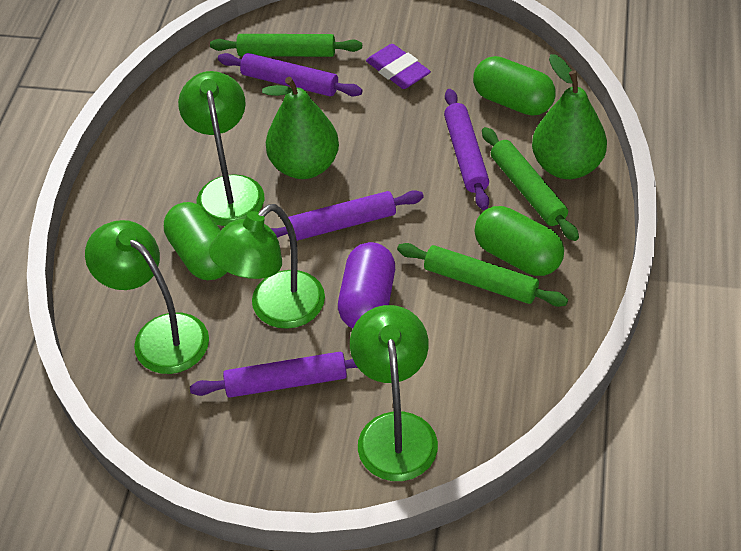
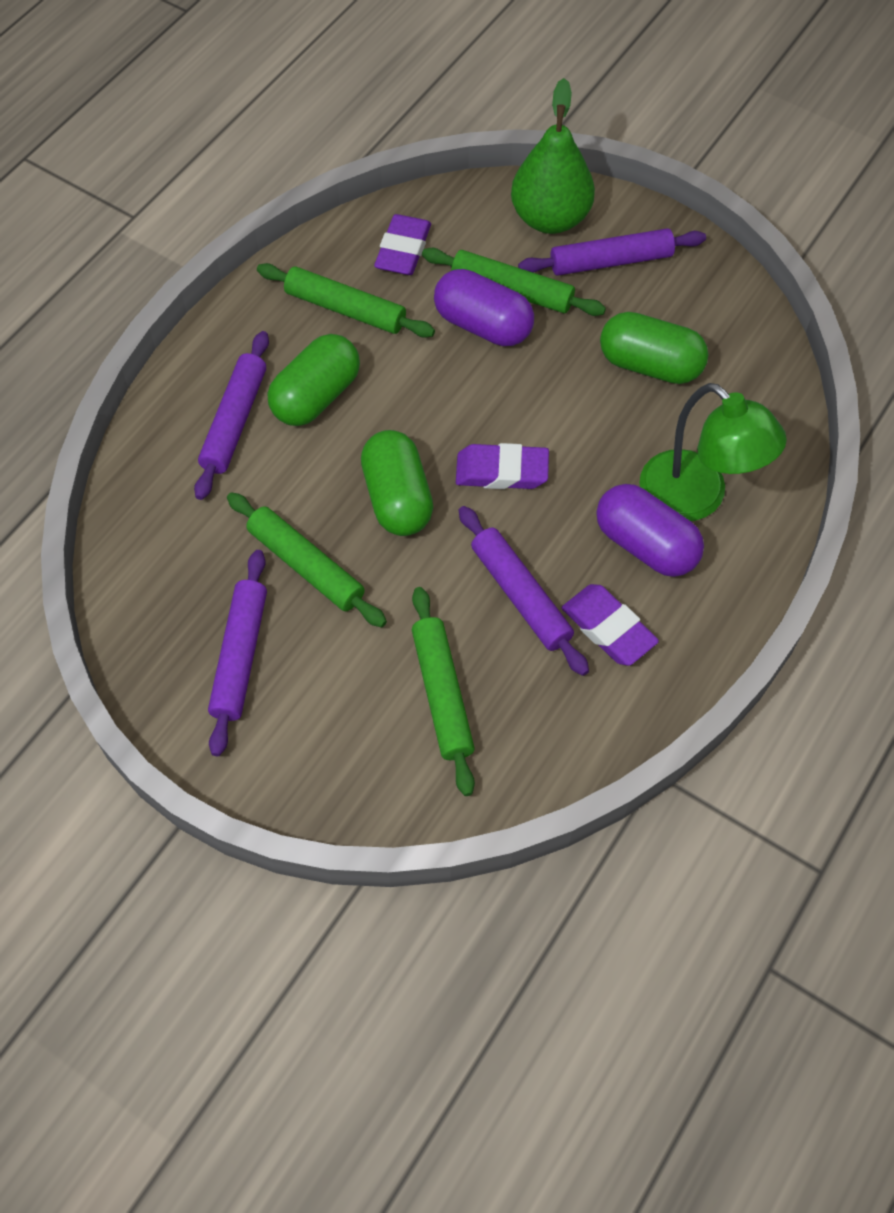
green lamp: [85,220,209,374] [178,71,264,226] [209,204,325,329] [350,305,438,481] = 4 -> [639,383,787,521] = 1
green pear: [262,77,339,179] [532,54,607,179] = 2 -> [511,78,595,234] = 1
green rolling pin: [210,34,362,57] [397,243,568,307] [482,127,579,241] = 3 -> [227,492,387,627] [257,263,435,338] [412,587,475,796] [422,247,606,316] = 4
purple capsule: [338,242,395,329] = 1 -> [434,269,534,346] [596,484,704,577] = 2
purple eraser: [366,44,431,89] = 1 -> [374,214,431,275] [456,443,549,489] [562,584,659,666] = 3

